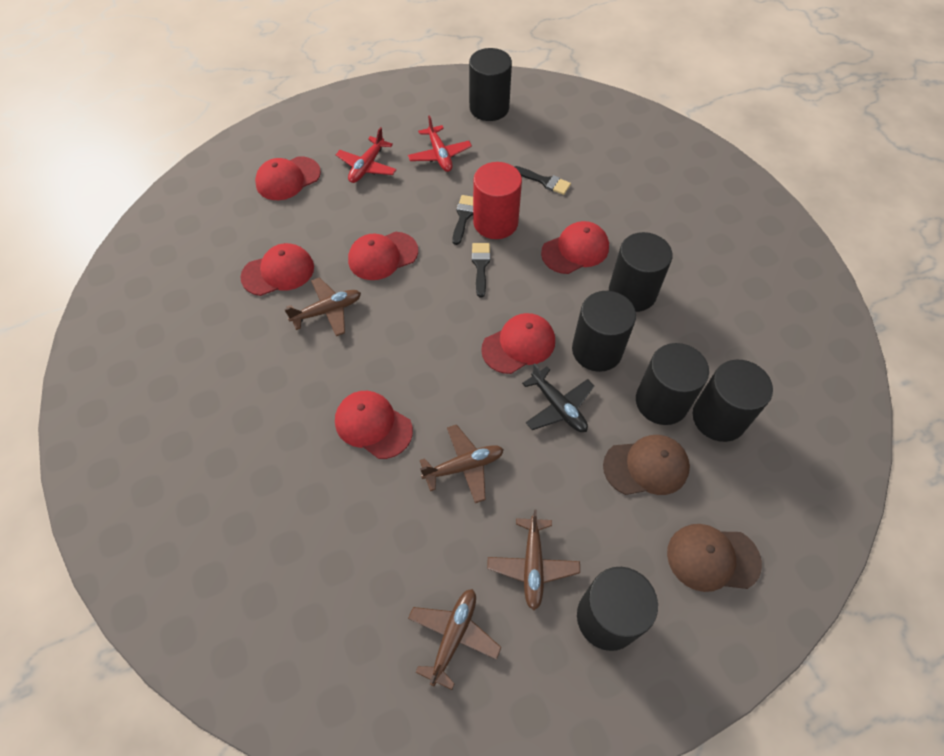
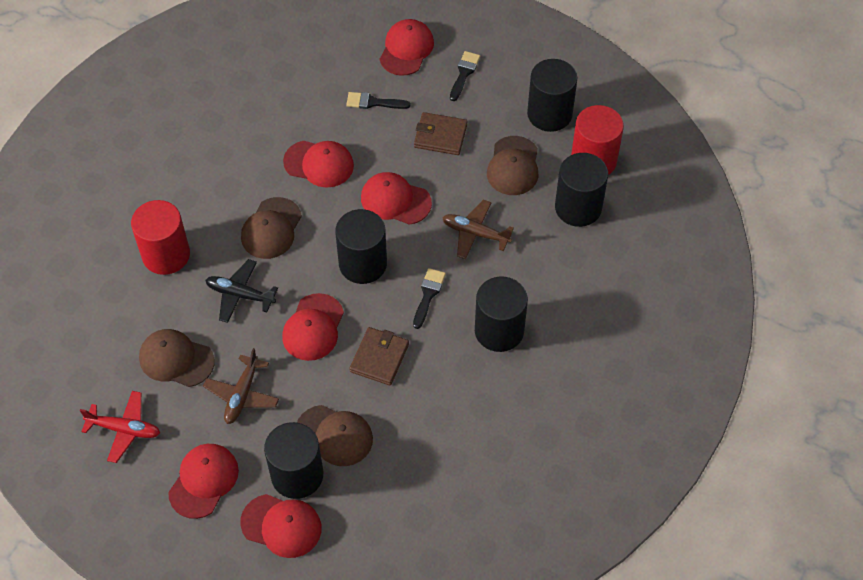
black cylinder: [469,48,512,121] [572,291,636,372] [577,567,658,651] [609,232,672,312] [636,343,709,425] [693,360,773,442] = 6 -> [264,422,323,499] [335,209,387,284] [475,277,528,352] [527,59,577,132] [555,153,608,227] = 5
brown cap: [603,435,690,495] [667,524,762,592] = 2 -> [139,329,215,387] [241,197,302,259] [297,405,373,466] [487,136,538,195] = 4
brown plane: [284,277,361,336] [408,589,502,690] [420,425,504,503] [487,510,580,610] = 4 -> [203,348,279,424] [442,200,514,259] = 2
brown wallet: none = 0 -> [350,327,409,385] [414,112,467,155] = 2
red cylinder: [473,162,522,239] = 1 -> [131,200,190,275] [571,105,624,175] = 2
red plane: [336,127,397,183] [408,115,472,172] = 2 -> [80,391,160,463] = 1

